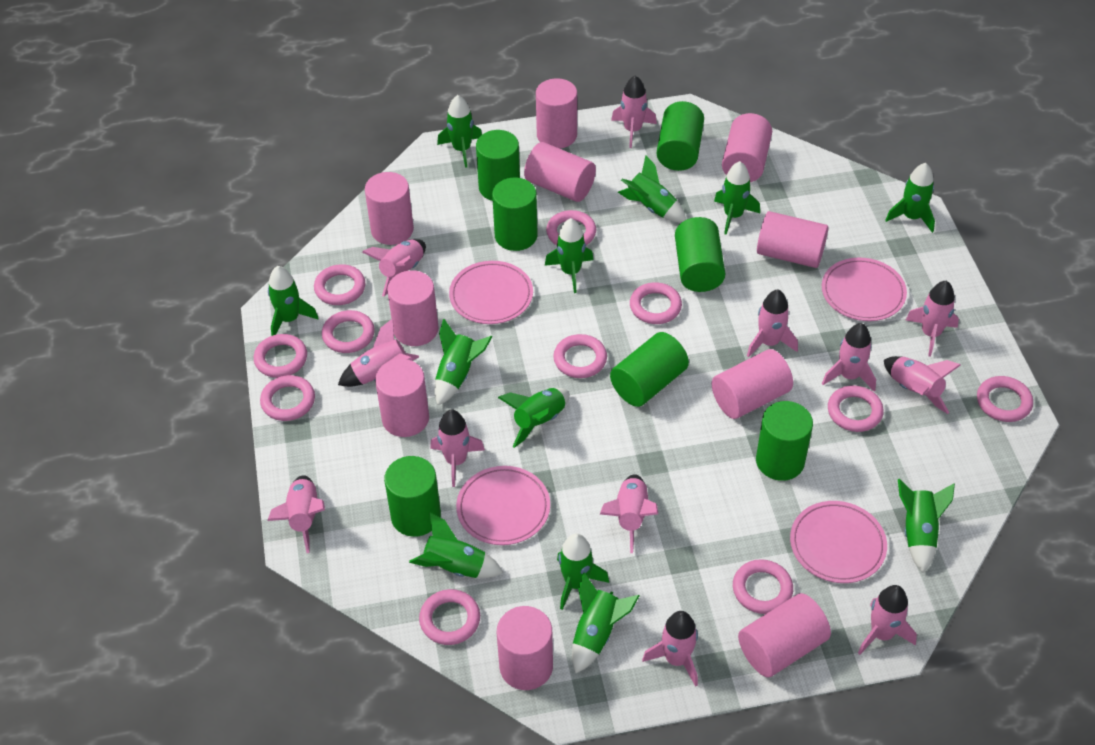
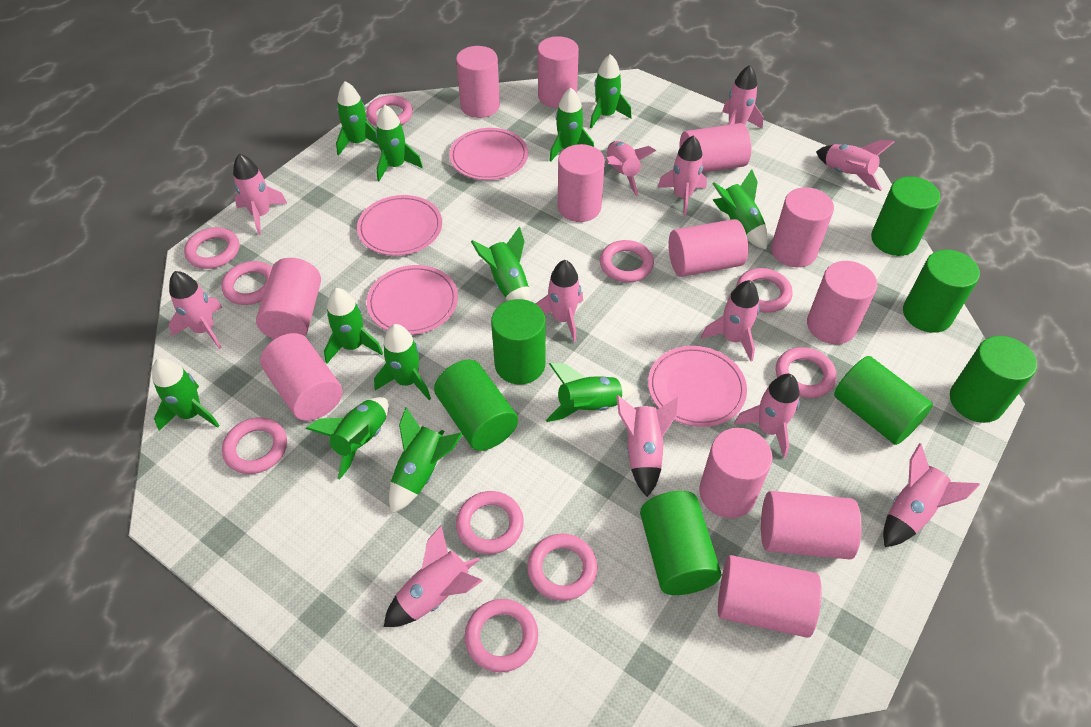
pink cylinder: [365,172,414,245] [375,359,429,437] [387,270,438,346] [497,606,553,690] [524,142,596,202] [536,78,577,149] [712,349,793,419] [722,113,772,182] [738,593,831,677] [757,211,828,268] = 10 -> [256,258,321,339] [260,333,343,421] [456,46,500,118] [538,36,579,108] [558,144,605,222] [668,219,748,277] [679,123,751,173] [699,428,773,518] [718,555,822,638] [761,491,862,559] [771,187,834,267] [807,261,877,344] = 12
pink ring: [254,334,307,378] [260,375,315,421] [314,264,365,305] [322,310,375,353] [419,589,480,645] [546,210,596,245] [553,334,607,378] [630,282,682,324] [733,559,793,614] [828,385,884,432] [977,376,1033,422] = 11 -> [184,227,239,269] [221,261,272,305] [222,417,287,474] [366,95,413,126] [456,491,524,554] [465,599,538,673] [527,533,597,601] [600,240,654,282] [736,268,793,313] [776,347,836,398] = 10

